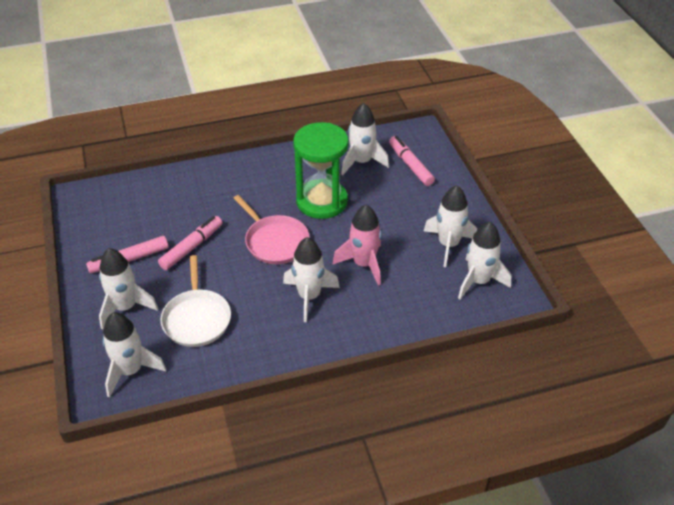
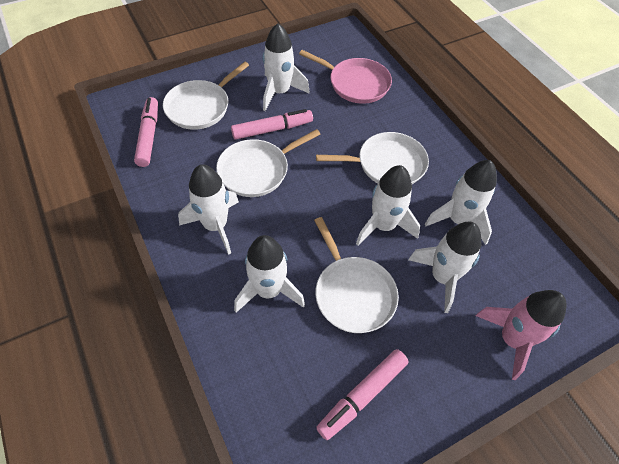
green hourglass: [293,122,349,219] = 1 -> none = 0
white pan: [160,255,231,347] = 1 -> [163,62,249,130] [216,129,320,197] [314,217,399,333] [316,132,429,184] = 4

